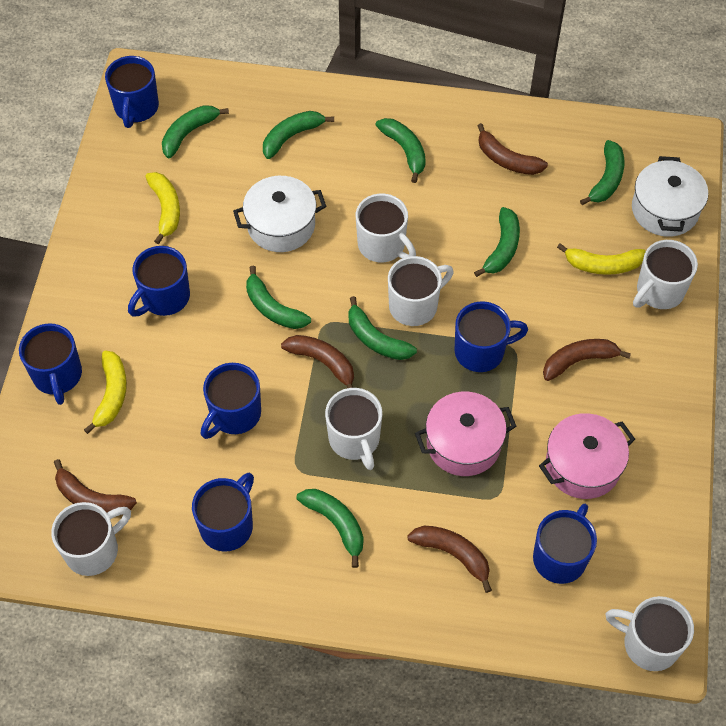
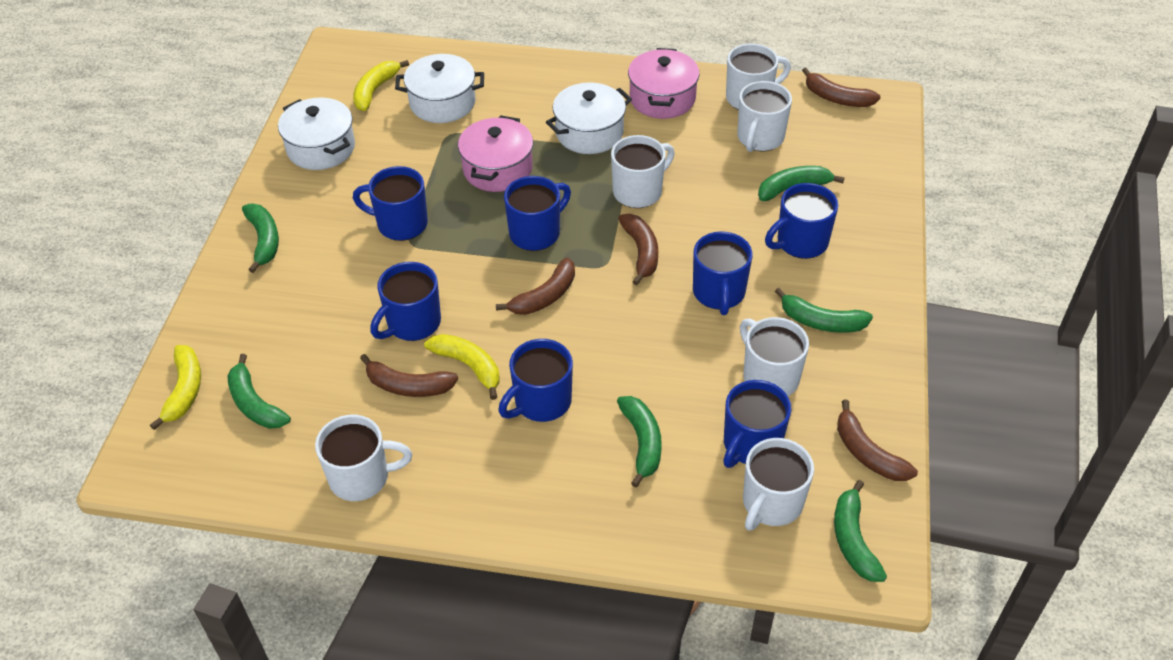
green banana: [162,105,229,158] [246,266,311,329] [263,111,334,159] [297,489,364,568] [348,296,417,360] [376,118,426,183] [474,207,520,277] [580,140,625,205] = 8 -> [227,354,291,429] [242,204,279,273] [617,396,662,487] [758,166,845,201] [775,288,873,333] [834,480,887,582] = 6
white pot: [233,176,326,252] [632,156,708,237] = 2 -> [278,98,355,170] [395,54,484,123] [546,82,632,154] = 3

